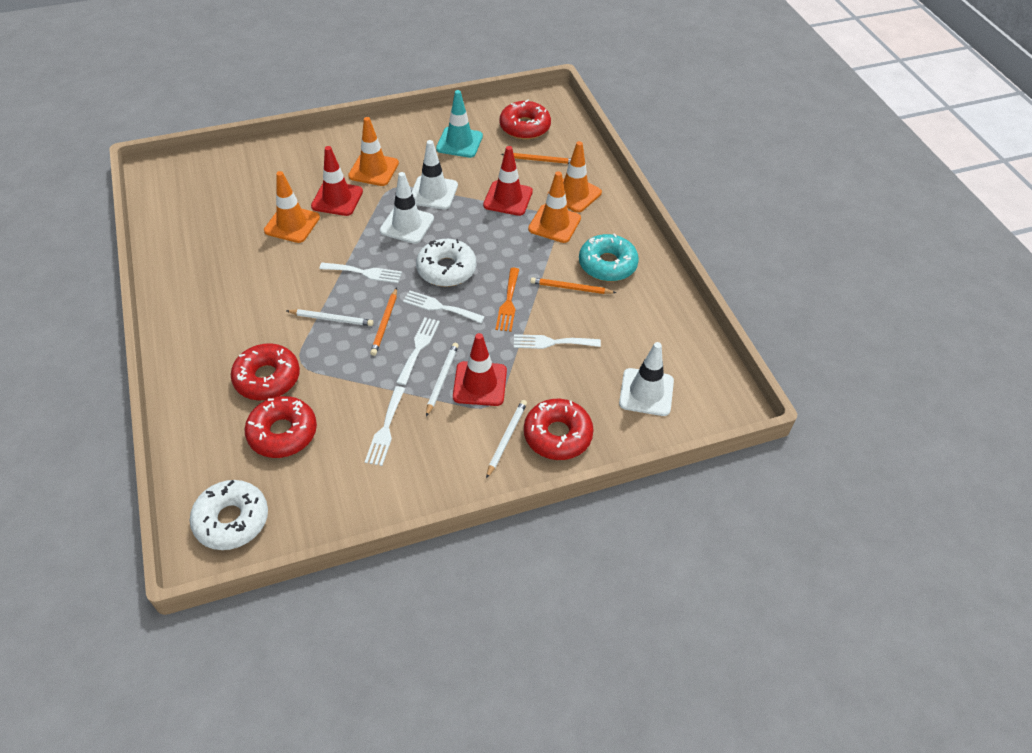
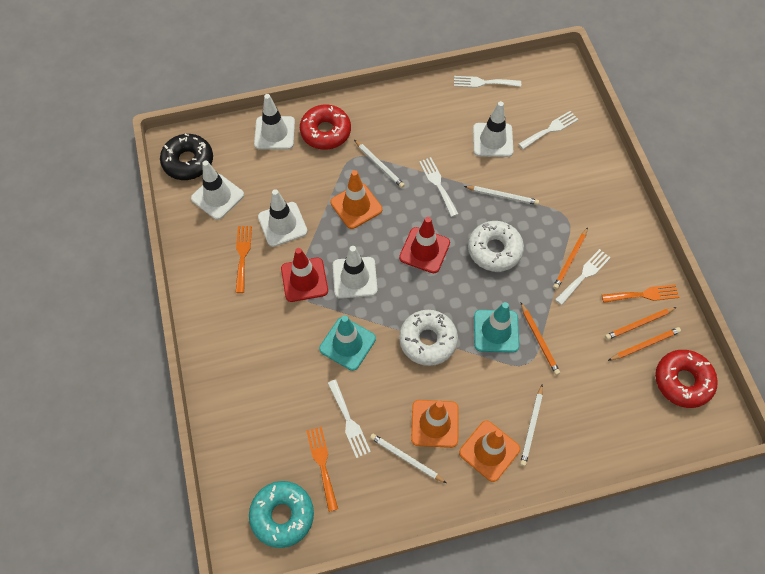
black donut: none = 0 -> [160,133,213,180] = 1
orange fork: [496,268,519,332] = 1 -> [235,226,252,293] [306,426,338,512] [602,284,679,303] = 3
orange pencil: [370,288,397,356] [501,153,571,164] [530,277,616,294] = 3 -> [521,303,560,375] [553,227,588,290] [605,307,677,340] [608,327,681,361] = 4
orange traffic cone: [264,171,320,243] [348,117,399,186] [528,171,581,243] [548,141,602,213] = 4 -> [330,170,382,229] [411,400,459,448] [459,421,520,482] = 3
red donut: [231,343,300,400] [244,396,317,458] [500,99,551,140] [524,399,594,460] = 4 -> [300,105,351,150] [655,350,718,408] = 2
red traffic cone: [311,146,363,216] [453,333,507,406] [483,146,533,216] = 3 -> [281,248,328,302] [399,217,450,273] = 2
turquoise traffic cone: [436,90,483,158] = 1 -> [319,316,376,371] [474,302,519,353] = 2
white pencil: [286,309,374,326] [426,343,459,416] [486,400,527,479] = 3 -> [354,140,405,188] [370,434,446,483] [464,186,539,205] [520,385,543,466] = 4
white traffic cone: [380,172,434,244] [412,140,458,209] [619,342,674,416] = 3 -> [191,160,244,220] [254,94,295,150] [258,189,308,247] [333,246,378,299] [473,101,513,157] = 5

